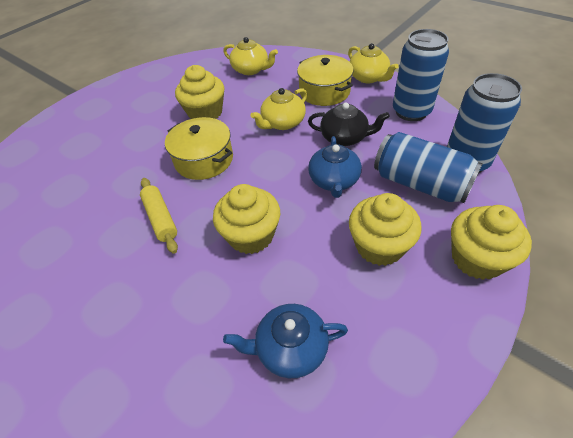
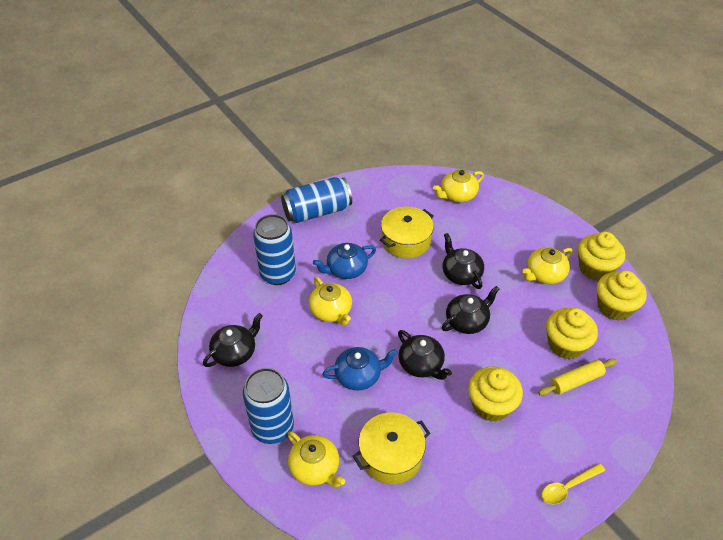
black teapot: [308,102,390,146] = 1 -> [203,313,263,367] [398,330,452,380] [442,286,499,334] [443,233,484,289] = 4
yellow spoon: none = 0 -> [542,463,605,505] = 1
yellow teapot: [223,37,278,75] [251,88,307,130] [348,43,399,83] = 3 -> [287,431,345,487] [309,277,352,325] [433,170,484,202] [522,248,573,284] = 4

